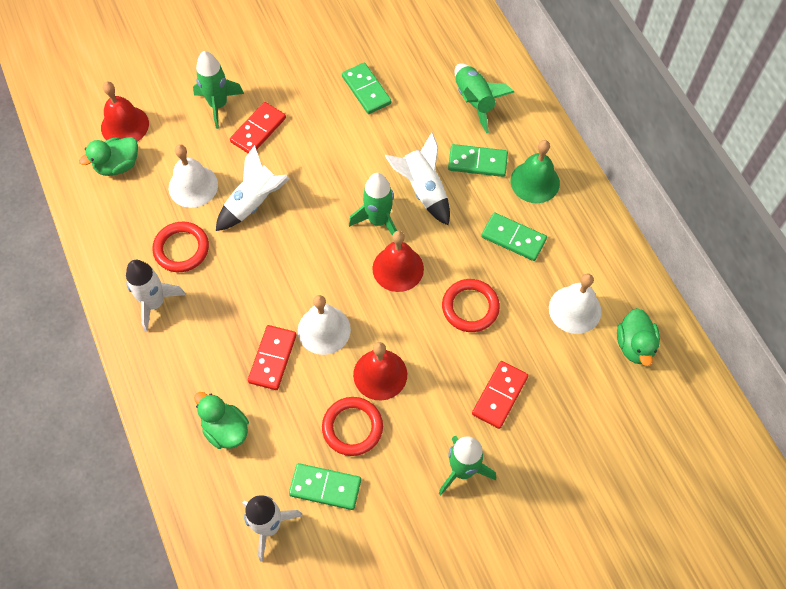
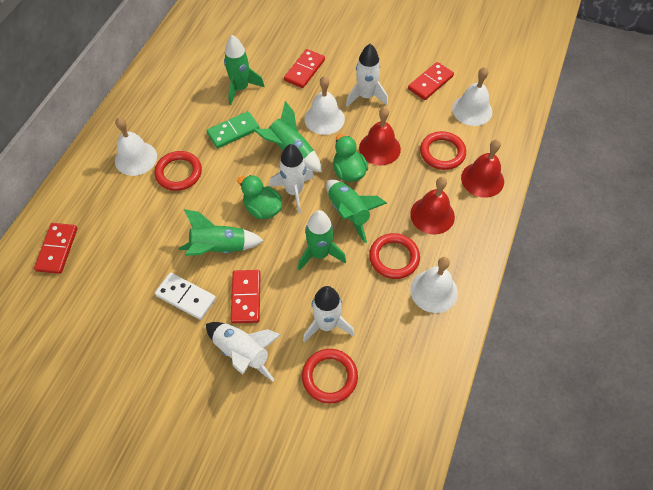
green bell: [511,140,560,203] = 1 -> none = 0
green domino: [289,463,361,510] [342,62,391,114] [448,144,508,177] [481,213,547,261] = 4 -> [206,111,260,148] = 1
green duck: [79,137,138,176] [194,392,249,449] [617,308,660,366] = 3 -> [237,175,282,219] [333,134,368,182] = 2
green rocket: [193,51,244,129] [349,173,397,236] [439,436,496,495] [455,63,514,133] = 4 -> [179,209,264,256] [224,35,265,105] [253,101,322,172] [298,210,346,271] [326,179,387,243] = 5
red domino: [230,102,286,153] [248,325,297,390] [472,361,528,429] = 3 -> [34,223,77,274] [231,270,261,323] [284,49,325,88] [408,62,454,100] = 4
red ring: [152,222,209,272] [322,397,383,456] [442,279,500,332] = 3 -> [154,151,202,191] [302,349,358,404] [369,233,420,279] [420,131,466,170] = 4
white bell: [169,144,218,208] [298,295,351,355] [549,274,601,334] = 3 -> [115,117,157,176] [304,76,345,135] [410,257,458,313] [452,67,492,126] = 4
white domino: none = 0 -> [155,272,216,320] = 1

